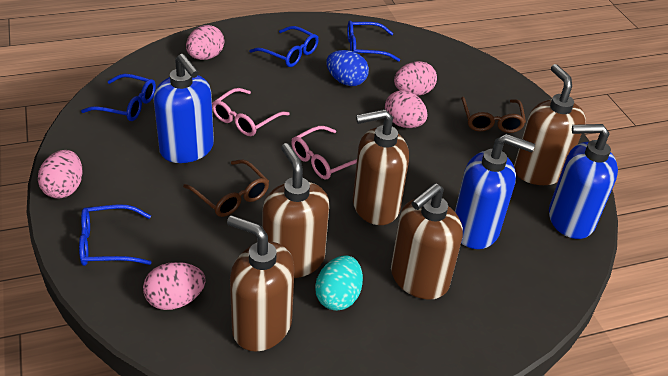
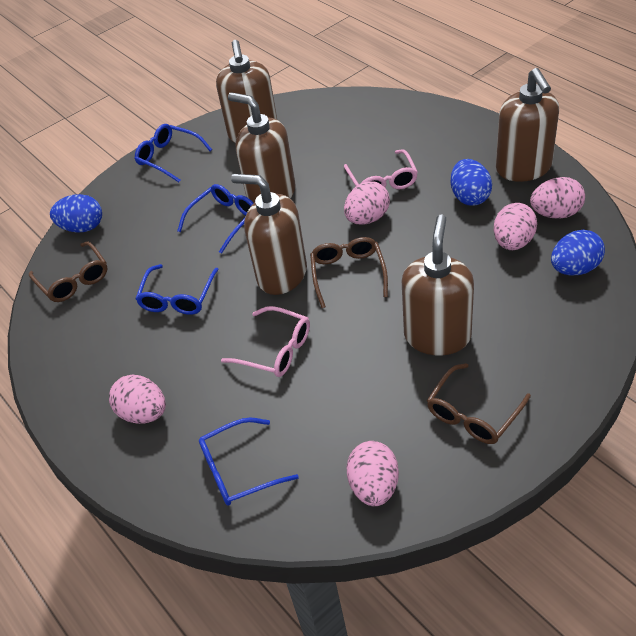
blue egg: [327,50,369,86] = 1 -> [50,194,102,233] [451,159,492,206] [551,230,605,276] = 3
blue soap dispenser: [154,54,214,163] [455,134,535,249] [549,124,618,239] = 3 -> none = 0
brown glasses: [183,160,269,217] [461,97,526,133] = 2 -> [29,241,107,302] [310,237,388,308] [427,363,531,444] = 3
turquoise egg: [315,255,363,311] = 1 -> none = 0

